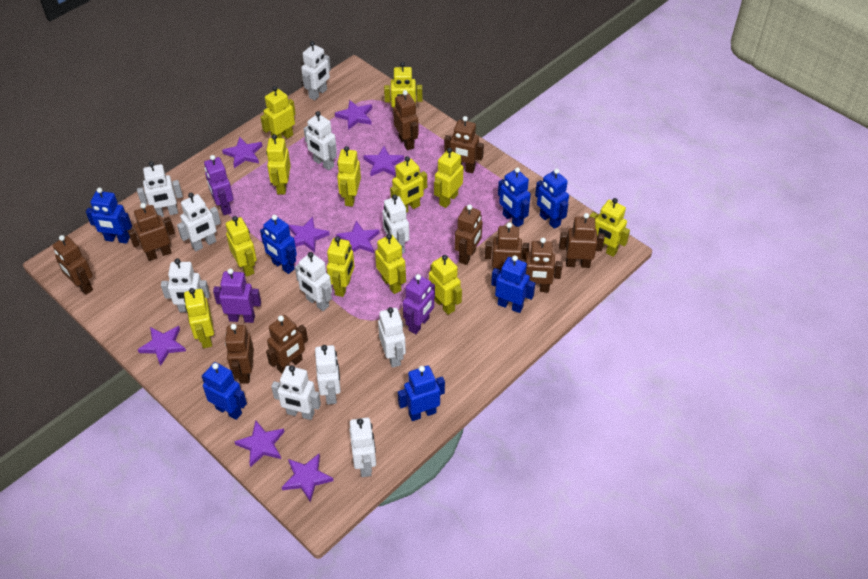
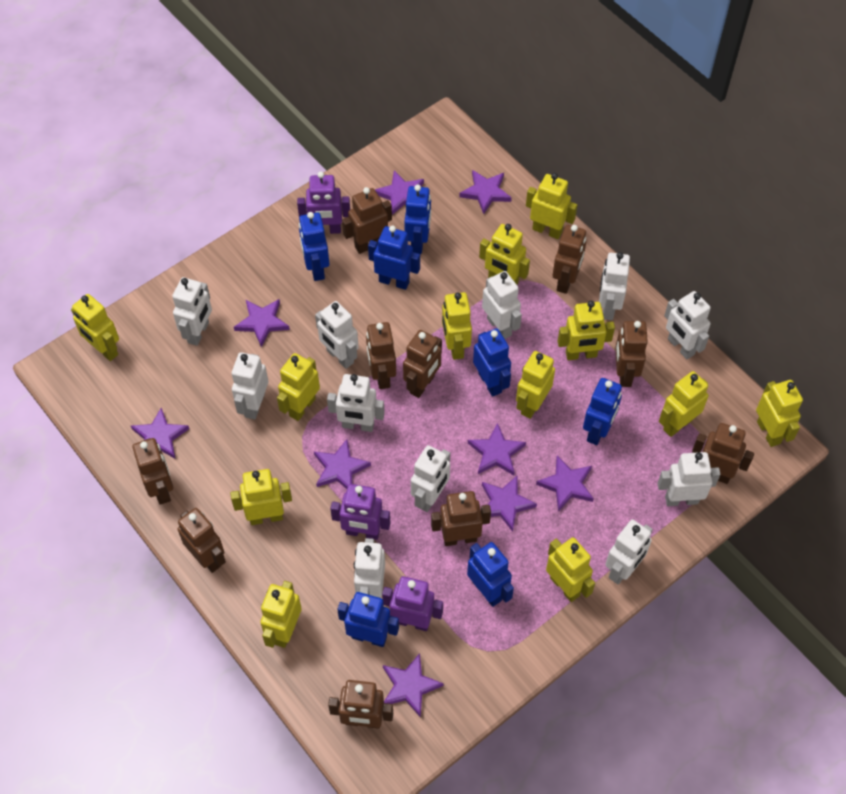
purple star: [138,326,186,366] [222,137,262,168] [234,420,285,467] [282,454,334,502] [289,217,330,252] [335,100,372,130] [336,221,379,253] [363,146,404,176] = 8 -> [131,408,189,459] [234,299,290,347] [314,439,371,489] [375,170,424,215] [383,653,443,718] [459,170,512,214] [468,423,526,476] [482,475,537,532] [536,456,594,512] = 9

